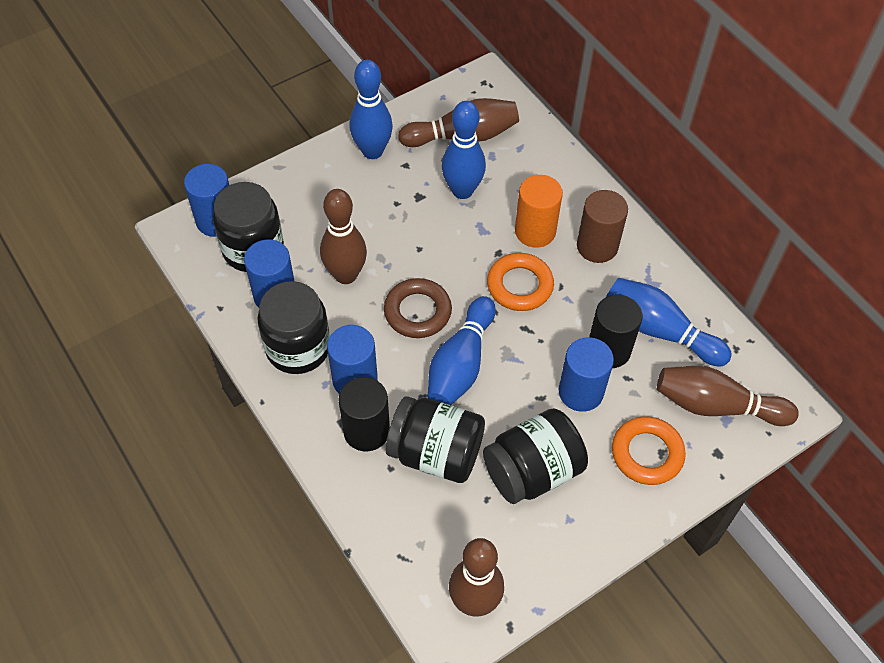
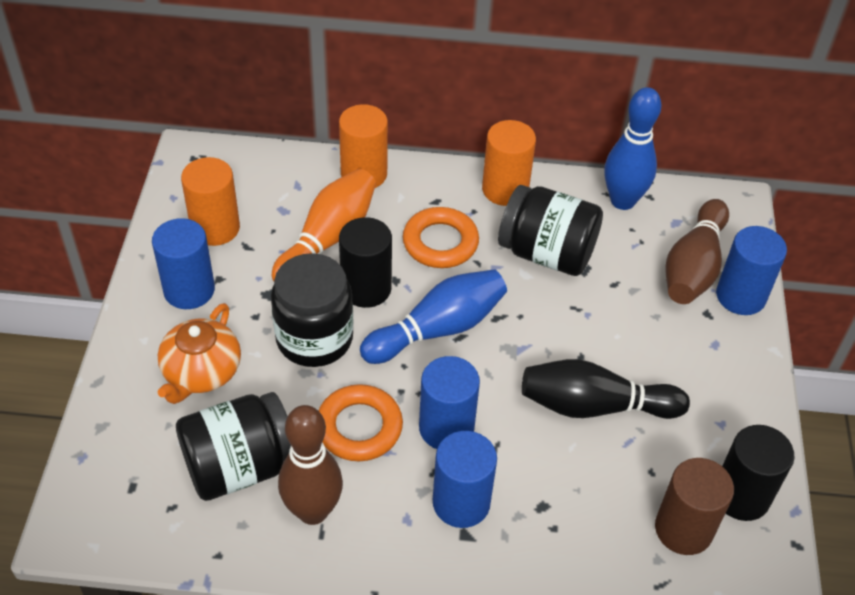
black bowling pin: none = 0 -> [522,359,690,419] = 1
black jar: [213,182,284,272] [257,281,330,374] [386,396,485,483] [483,408,588,504] = 4 -> [176,392,291,501] [271,253,353,367] [498,185,603,276] = 3
blue bowling pin: [349,60,393,159] [428,296,496,405] [442,101,486,199] [606,278,732,366] = 4 -> [360,269,507,364] [604,87,662,210] = 2
brown bowling pin: [320,189,367,284] [398,98,519,147] [449,538,504,616] [657,366,799,426] = 4 -> [278,405,343,525] [665,199,729,304] = 2
brown ring: [384,278,452,338] = 1 -> none = 0
orange bowling pin: none = 0 -> [272,169,376,281] = 1
orange cylinder: [515,175,563,248] = 1 -> [181,157,240,246] [339,104,388,188] [482,120,536,206] = 3
orange teapot: none = 0 -> [158,303,241,404] = 1

